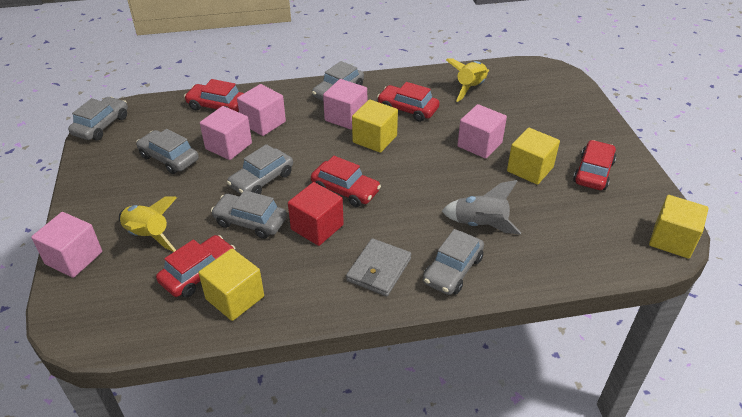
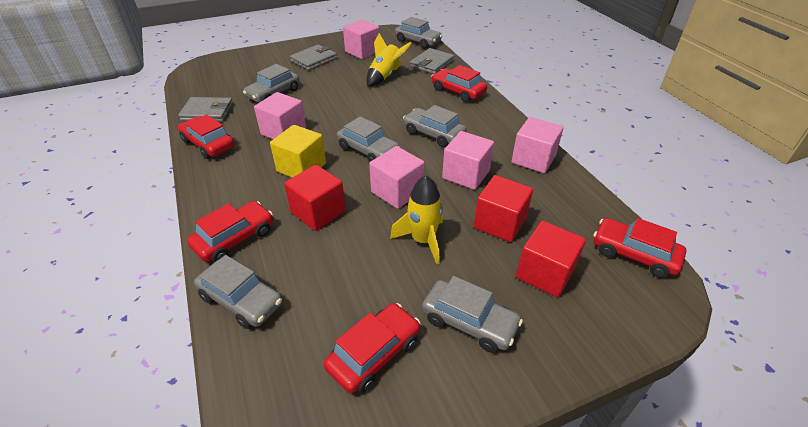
grey rocket: [442,180,521,234] = 1 -> none = 0
grey wallet: [346,238,411,296] = 1 -> [178,97,233,122] [290,45,337,70] [410,48,454,74] = 3
red cube: [288,182,344,246] = 1 -> [284,165,346,231] [474,175,533,242] [516,221,586,297] = 3
yellow cube: [198,249,264,321] [352,99,398,153] [507,128,560,185] [649,195,709,259] = 4 -> [270,125,326,178] = 1

